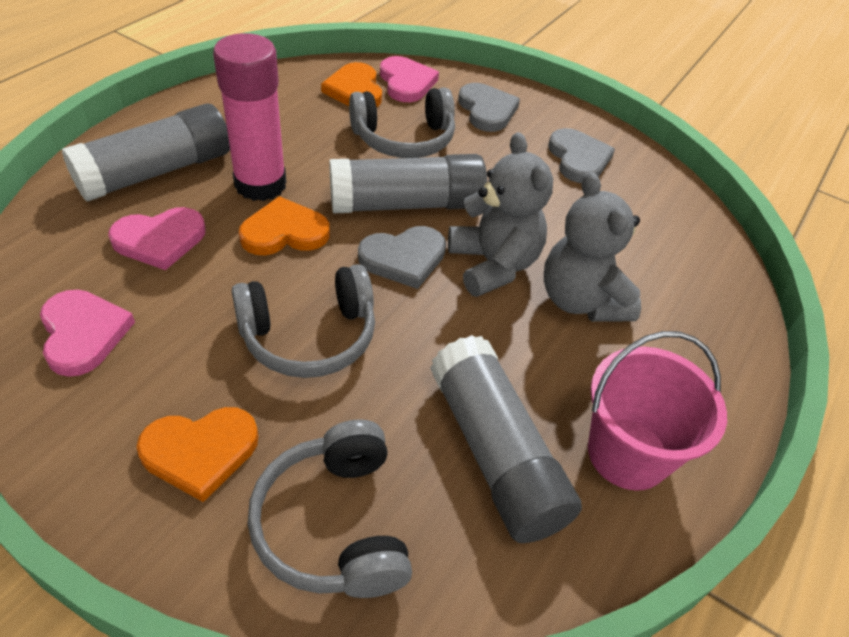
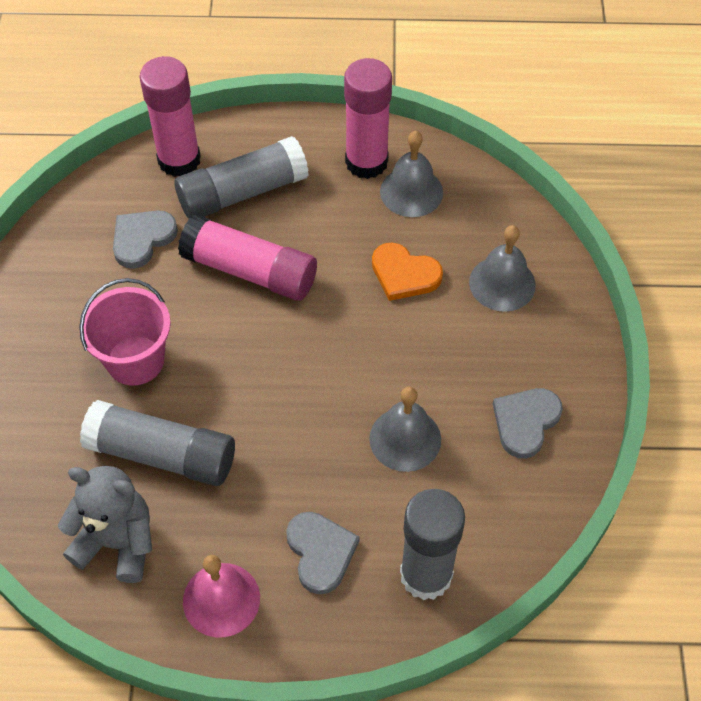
grey bell: none = 0 -> [369,387,441,472] [380,131,443,217] [469,225,536,312] = 3
grey headphones: [231,264,375,378] [248,419,412,598] [349,87,455,158] = 3 -> none = 0
grey teddy bear: [448,132,553,297] [544,172,641,322] = 2 -> [58,466,152,583] = 1
orange heart: [137,407,259,502] [239,196,330,255] [321,62,382,107] = 3 -> [372,243,443,301] = 1
pink bell: none = 0 -> [183,555,260,637] = 1
pink glue stick: [213,33,286,201] = 1 -> [139,56,201,177] [178,215,317,301] [344,58,392,179] = 3
pink heart: [40,290,135,377] [108,207,206,270] [380,56,439,102] = 3 -> none = 0

